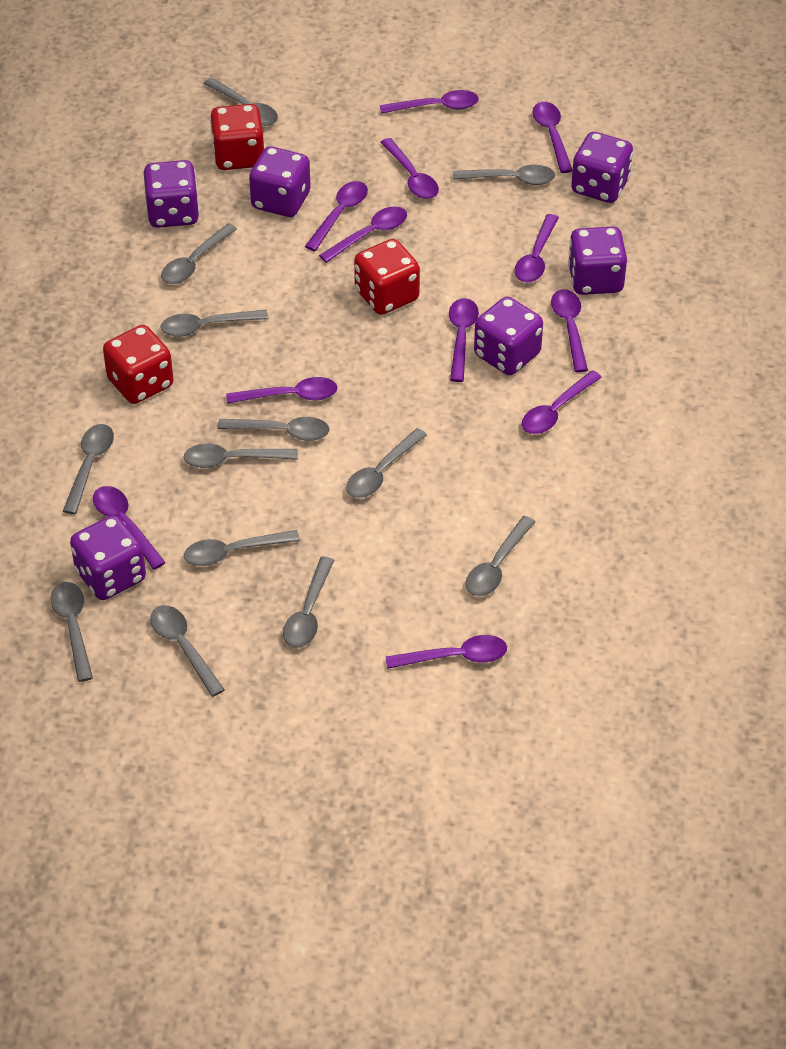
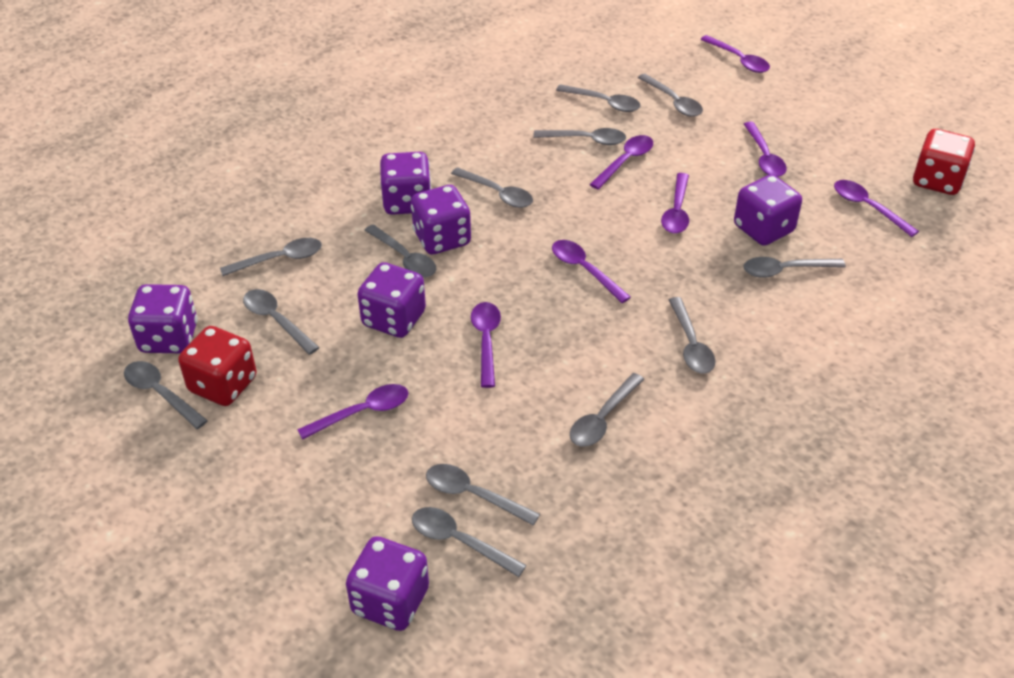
purple spoon: [93,486,165,569] [226,377,337,404] [305,181,368,251] [319,207,407,263] [380,90,479,114] [380,138,439,199] [386,635,507,669] [449,298,479,382] [515,214,559,283] [522,370,602,434] [532,102,573,173] [551,289,588,372] = 12 -> [297,384,408,440] [471,302,501,388] [552,240,631,303] [590,135,653,190] [661,173,689,233] [700,35,770,73] [744,122,787,177] [834,180,919,237] = 8
red dice: [103,325,173,404] [210,104,264,170] [354,239,420,315] = 3 -> [178,326,257,406] [913,129,975,195] = 2

